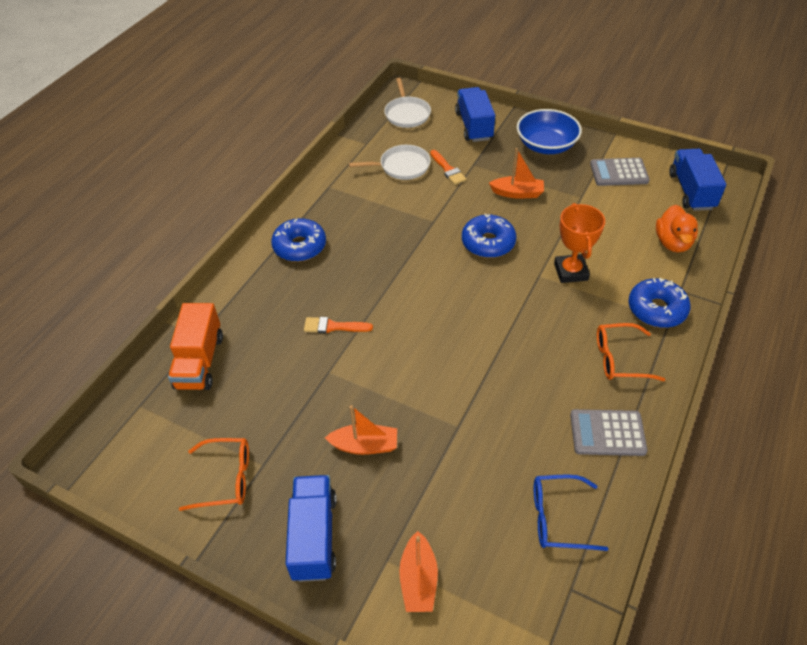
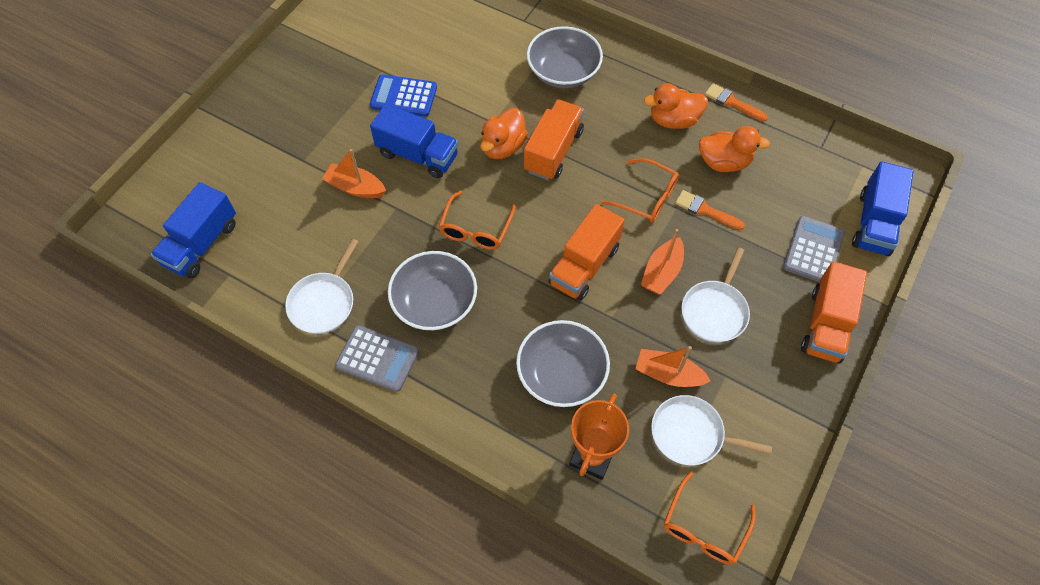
blue bowl: [517,109,582,154] = 1 -> none = 0
blue calculator: none = 0 -> [370,74,437,117] = 1
blue donut: [271,218,326,262] [462,214,517,258] [629,278,690,328] = 3 -> none = 0
blue glasses: [534,474,608,551] = 1 -> none = 0
grey bowl: none = 0 -> [388,251,477,330] [516,320,610,407] [527,26,603,88] = 3
orange duck: [656,205,698,252] = 1 -> [480,108,528,159] [644,84,708,129] [699,126,770,172] = 3
orange glasses: [179,438,249,511] [597,323,665,381] = 2 -> [439,191,516,250] [601,158,679,223] [664,472,756,565] = 3
orange truck: [168,303,223,390] = 1 -> [524,99,584,180] [548,204,625,301] [801,261,867,363] = 3
white pan: [349,145,431,180] [384,78,431,128] = 2 -> [285,239,359,334] [651,395,772,465] [682,247,750,342] = 3

